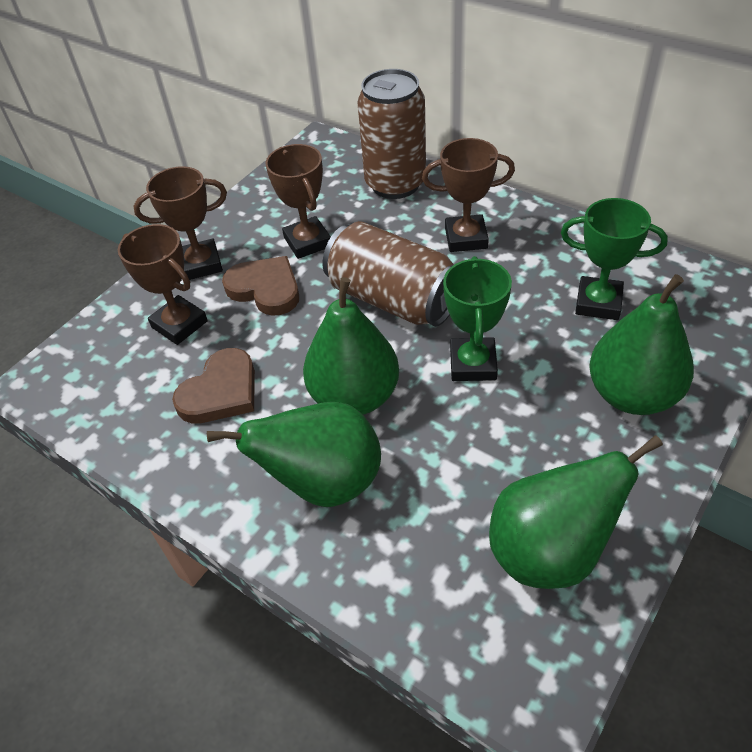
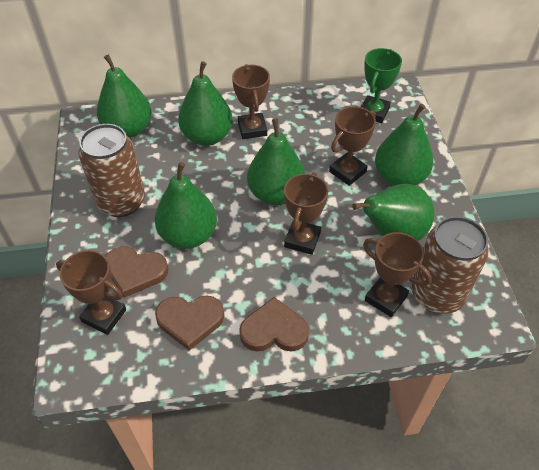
brown heart: [172,348,255,423] [222,256,299,316] = 2 -> [105,246,168,298] [155,296,224,351] [239,297,309,352] = 3
brown trophy: [118,224,208,345] [134,166,227,280] [266,144,331,259] [422,138,515,252] = 4 -> [56,250,126,335] [232,64,270,139] [284,172,328,255] [329,106,376,186] [363,232,432,317] = 5
green pear: [207,402,381,507] [303,277,399,415] [489,435,663,589] [589,274,694,415] = 4 -> [97,55,151,138] [155,162,217,249] [178,61,233,146] [247,119,305,205] [352,184,434,241] [375,104,433,186] = 6
green trophy: [443,256,512,381] [561,198,668,320] = 2 -> [361,48,402,123] = 1

